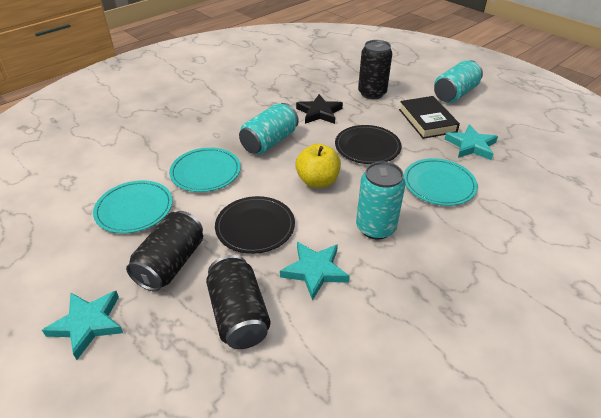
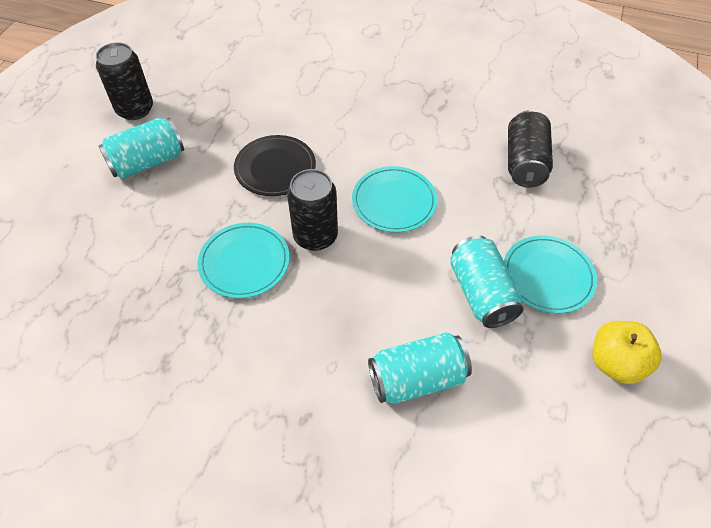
black book: [399,96,460,139] = 1 -> none = 0
black plate: [215,196,295,254] [335,125,402,164] = 2 -> [234,135,316,196] = 1
black star: [296,94,343,124] = 1 -> none = 0
turquoise star: [42,291,123,360] [280,242,350,301] [444,124,498,160] = 3 -> none = 0

